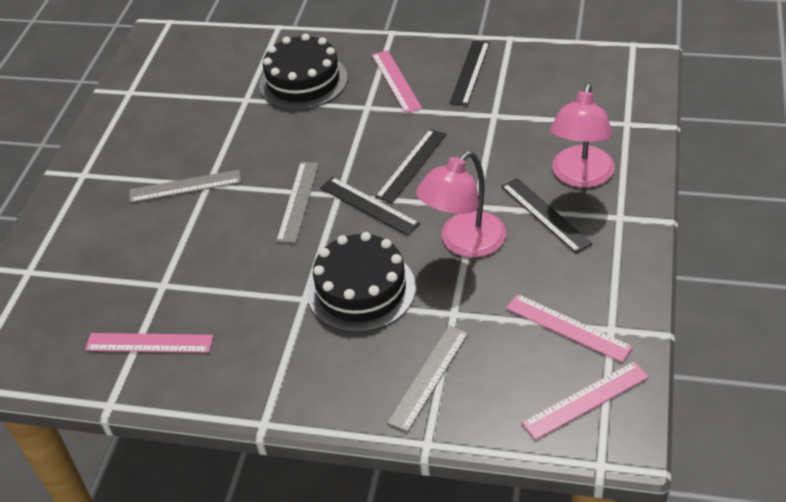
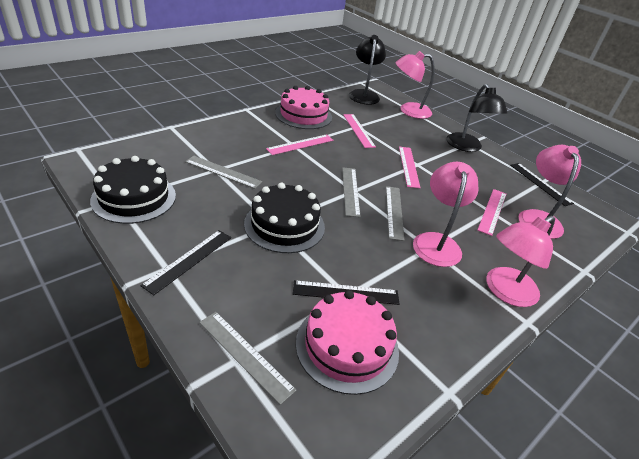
black lamp: none = 0 -> [349,35,386,105] [446,84,508,152] = 2
black ruler: [320,177,420,235] [375,129,446,204] [450,41,490,106] [501,178,592,253] = 4 -> [140,230,231,295] [293,280,399,305] [510,163,574,206] = 3
grey ruler: [129,170,241,203] [276,162,319,243] [387,325,469,432] = 3 -> [185,156,262,189] [199,312,297,405] [342,167,361,217] [386,186,405,241] = 4
pink cake: none = 0 -> [275,86,332,129] [296,290,399,395] = 2
pink lamp: [416,151,506,257] [550,83,614,188] = 2 -> [395,51,435,119] [413,162,478,267] [487,216,555,307] [518,145,581,239] = 4

